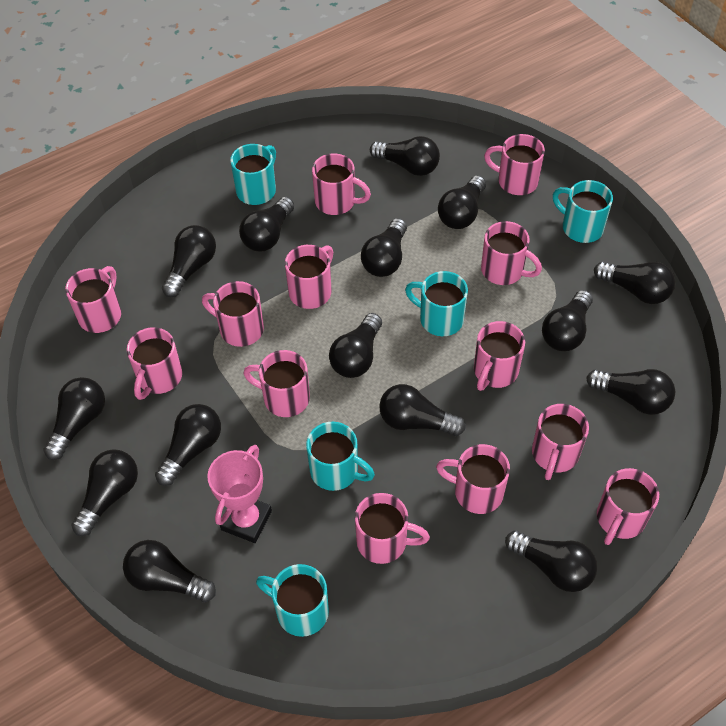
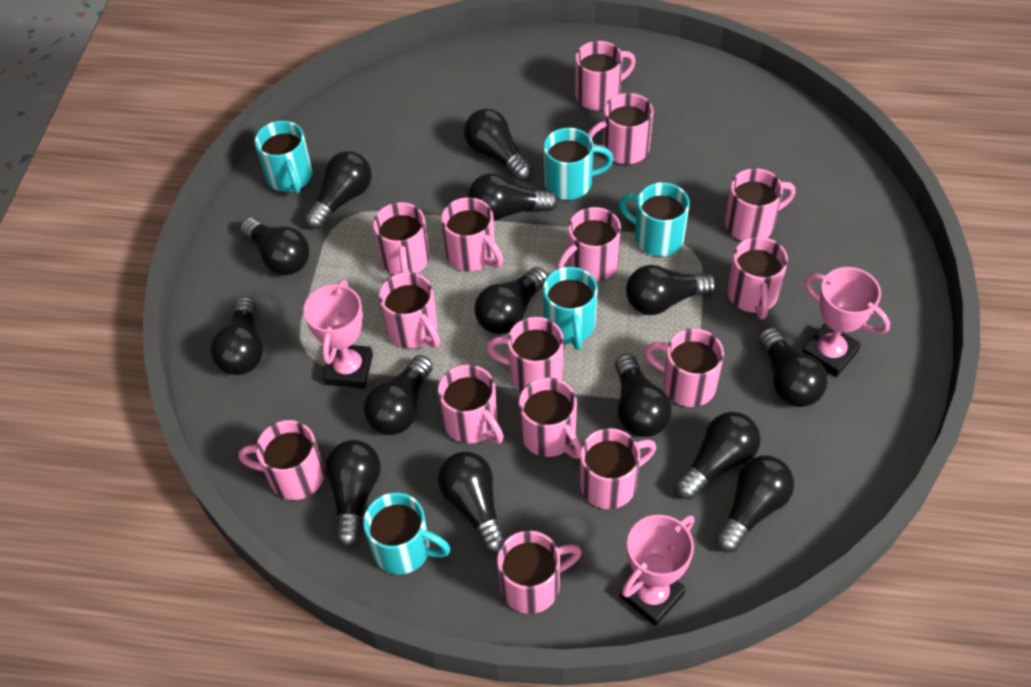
black light bulb: [43,377,105,460] [71,449,138,536] [123,540,216,602] [155,404,221,486] [162,225,216,297] [239,197,294,252] [329,313,382,378] [361,218,407,277] [370,136,440,176] [379,384,466,436] [438,175,486,229] [505,531,597,592] [542,290,593,351] [586,369,675,415] [594,262,675,304] = 15 -> [210,296,263,375] [240,218,309,275] [305,151,371,229] [325,440,381,547] [364,355,433,435] [437,451,507,553] [464,109,533,181] [468,173,559,221] [474,267,548,334] [615,354,672,437] [626,265,717,315] [675,412,761,500] [715,456,794,553] [758,327,828,407] = 14
pink mug: [65,266,121,333] [127,327,182,400] [202,281,264,347] [243,350,310,417] [285,245,333,309] [312,153,371,215] [355,493,430,564] [436,444,510,514] [474,321,525,391] [481,221,542,285] [484,134,545,195] [532,404,589,480] [597,468,659,545] = 13 -> [238,420,325,500] [373,202,429,275] [379,272,440,348] [438,365,503,444] [441,197,503,271] [486,317,564,391] [497,530,582,614] [519,378,582,459] [556,207,621,282] [575,41,636,110] [580,428,656,509] [587,93,653,164] [644,328,724,407] [725,168,795,241] [727,237,788,319] = 15
pink trophy: [207,445,272,543] = 1 -> [303,279,373,388] [620,515,694,626] [802,267,890,377] = 3

